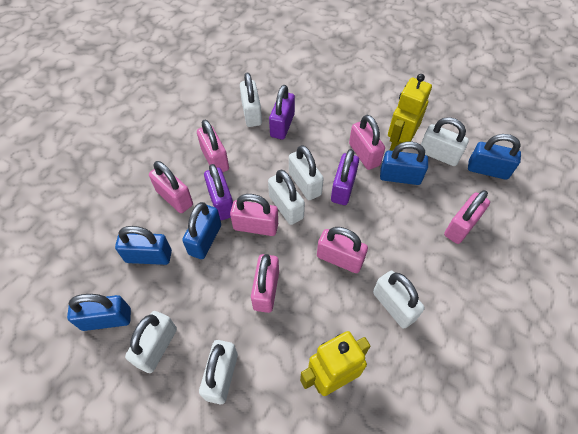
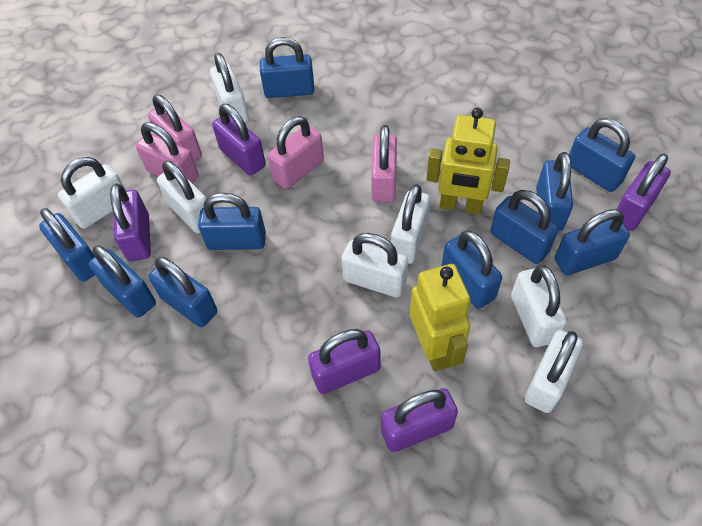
blue padlock: [67,294,131,331] [115,226,172,265] [182,202,221,259] [380,142,428,185] [468,134,521,180] = 5 -> [39,208,95,282] [89,245,156,318] [148,257,217,327] [198,193,266,250] [260,37,314,98] [442,230,502,309] [490,190,559,264] [536,152,573,231] [555,209,630,275] [569,118,635,192] = 10
pink padlock: [149,161,193,213] [197,120,229,172] [230,194,278,236] [251,254,279,313] [317,227,368,273] [349,115,385,170] [444,190,490,244] = 7 -> [136,122,199,184] [148,95,202,162] [268,116,324,189] [371,125,397,202] = 4
purple padlock: [204,164,233,220] [269,85,295,139] [331,149,359,205] = 3 -> [110,183,151,261] [212,104,266,175] [308,329,381,394] [381,388,458,452] [616,154,671,231] = 5

